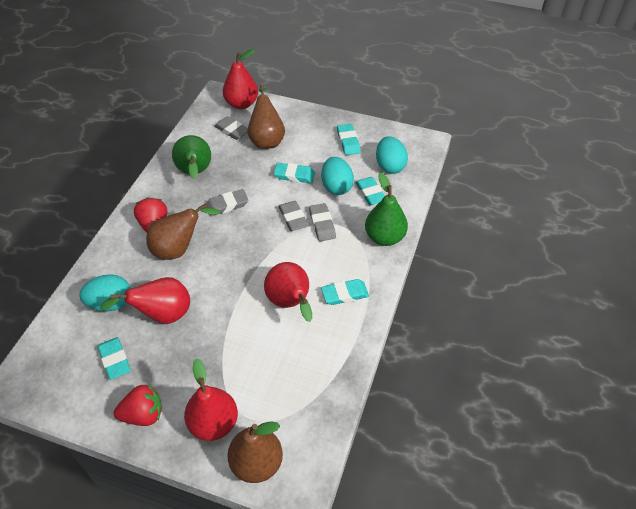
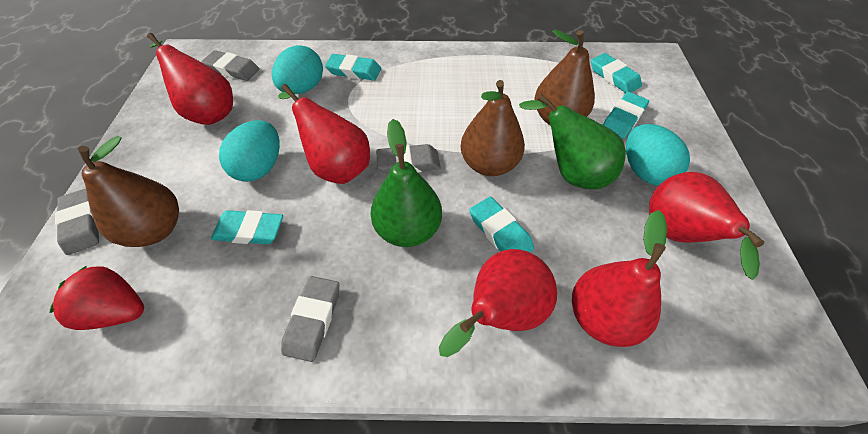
red pear: [100,277,190,324] [184,358,238,441] [223,49,258,109] [264,262,312,322] = 4 -> [147,33,233,125] [278,84,370,184] [439,249,557,357] [572,210,667,347] [649,172,764,280] = 5
red strawberry: [114,385,162,426] [134,197,167,233] = 2 -> [49,265,144,330] = 1

